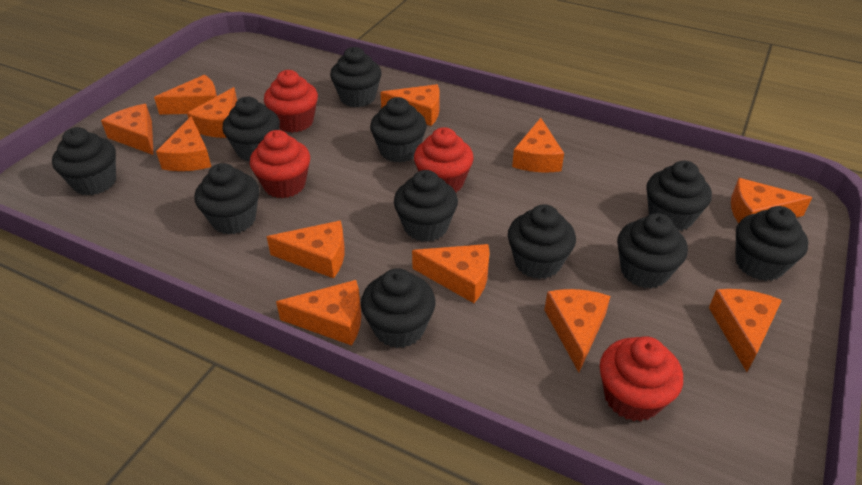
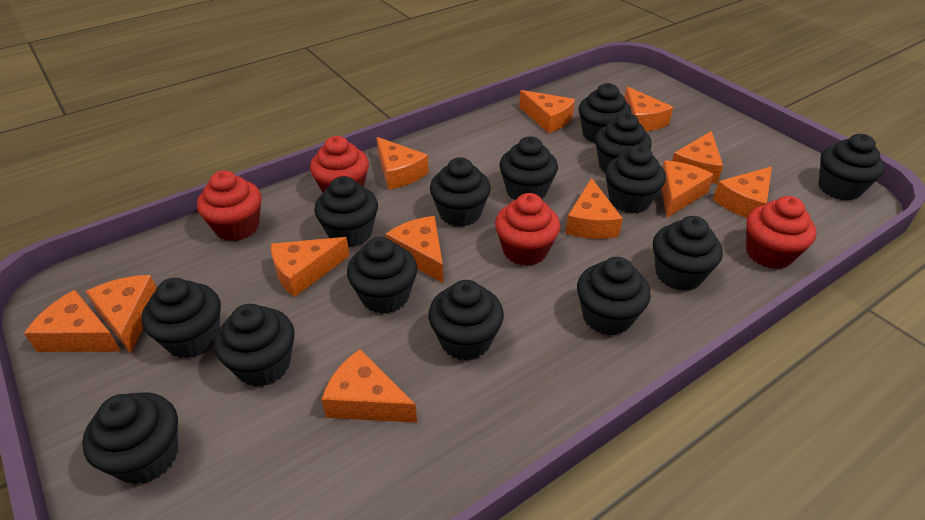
black cupcake: [52,127,116,195] [195,163,259,235] [222,97,280,162] [330,47,382,107] [361,268,435,348] [370,97,427,163] [394,170,458,242] [508,204,576,279] [617,213,688,289] [646,161,712,231] [735,206,808,281] = 11 -> [82,392,178,485] [142,278,221,358] [214,304,294,386] [314,176,378,247] [347,237,417,314] [428,280,504,361] [430,157,491,227] [499,136,558,200] [577,257,651,335] [579,83,631,144] [595,113,652,173] [605,145,666,214] [653,216,723,291] [818,134,885,201] = 14

